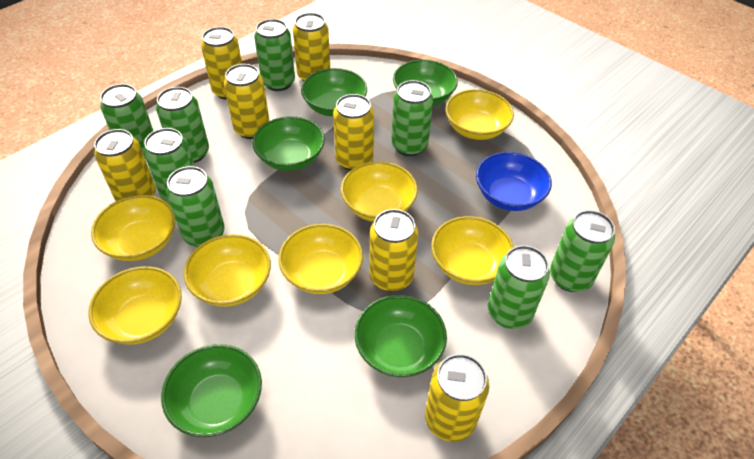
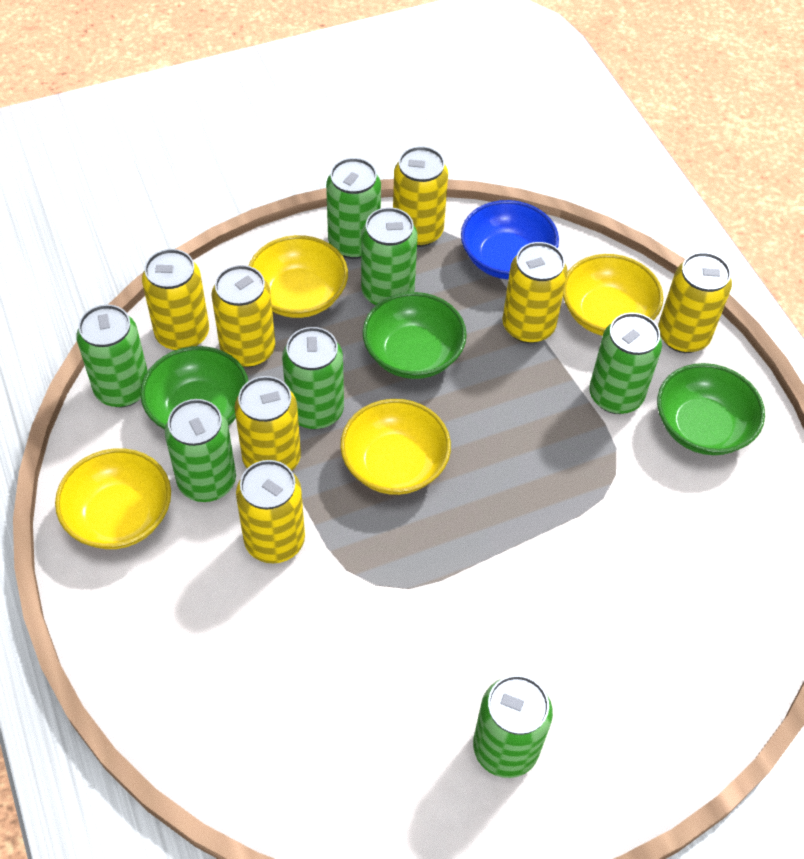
green bowl: [161,344,262,437] [252,116,325,171] [301,68,367,116] [354,295,447,377] [393,60,458,106] = 5 -> [140,346,248,429] [363,292,467,379] [657,363,765,455] = 3
green can: [100,84,153,159] [144,128,195,205] [156,87,209,163] [166,166,224,247] [254,19,295,91] [391,80,433,156] [488,245,550,329] [550,210,615,292] = 8 -> [76,304,148,407] [165,399,236,502] [282,327,344,429] [326,158,381,259] [361,207,417,306] [473,675,553,778] [589,313,662,414] = 7
yellow bowl: [88,266,182,345] [91,195,176,261] [184,234,271,307] [278,224,363,294] [341,161,418,222] [431,216,514,285] [445,89,514,140] = 7 -> [55,448,171,549] [249,235,348,318] [340,399,451,495] [563,254,663,336] = 4

